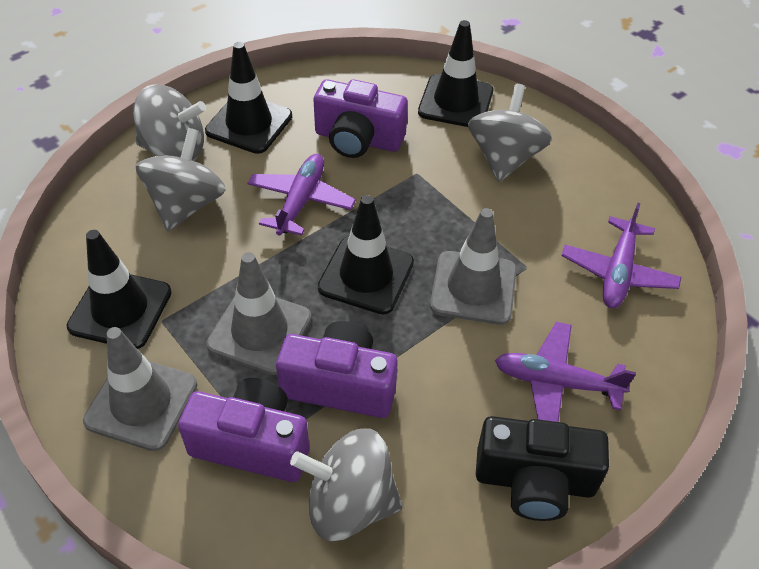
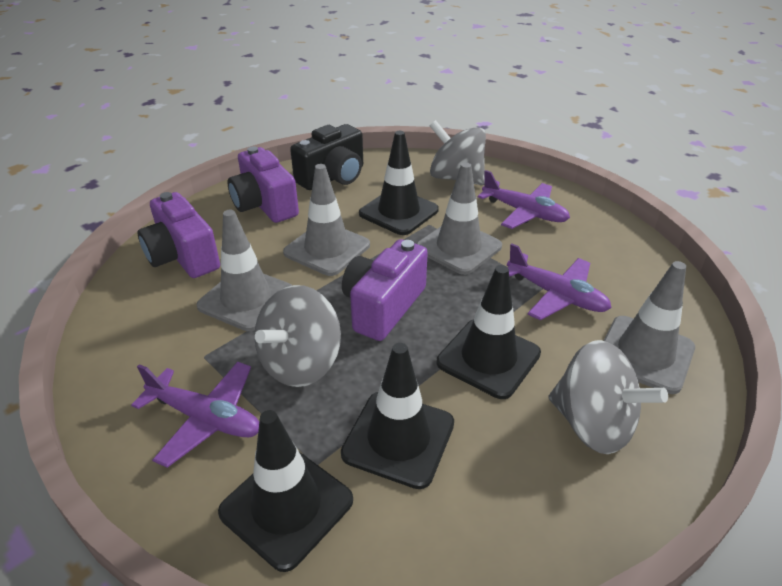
grey spinning top: [133,84,206,161] [136,128,225,231] [290,429,403,541] [468,84,552,182] = 4 -> [254,285,341,387] [430,120,486,185] [549,340,668,454] = 3
grey traffic cone: [83,327,197,451] [206,252,311,375] [430,208,517,325] = 3 -> [196,210,293,331] [283,164,370,276] [416,162,502,275] [604,261,695,394] = 4

